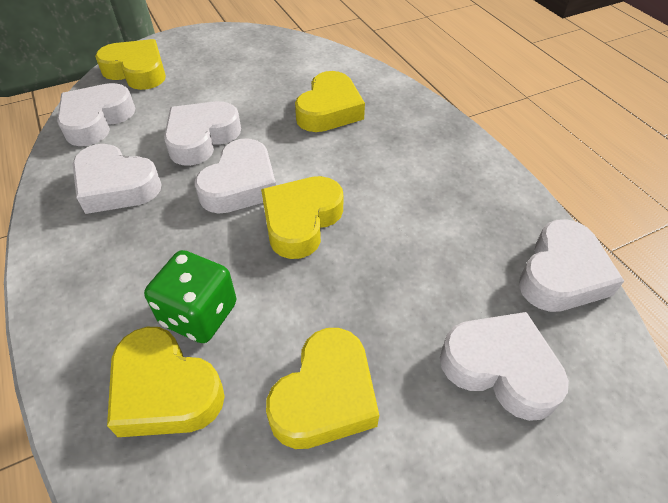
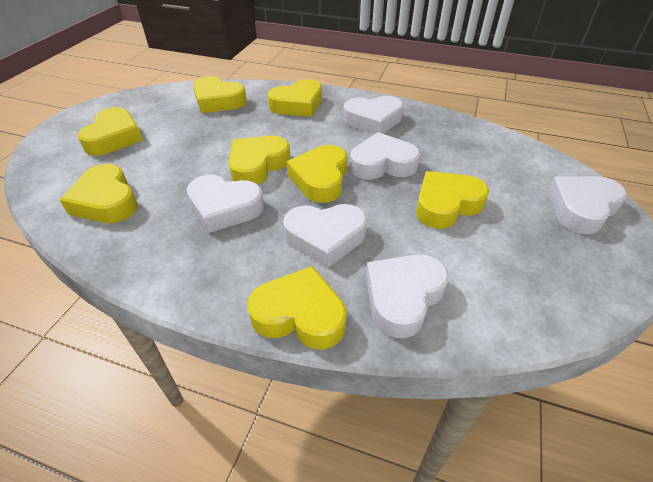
green dice: [144,250,236,343] = 1 -> none = 0
yellow heart: [95,39,166,90] [107,327,225,437] [261,176,344,259] [266,328,379,449] [295,71,365,132] = 5 -> [60,164,138,223] [78,107,143,156] [193,76,247,113] [228,136,291,185] [247,266,347,349] [268,79,322,117] [287,145,347,203] [416,171,489,229] = 8

